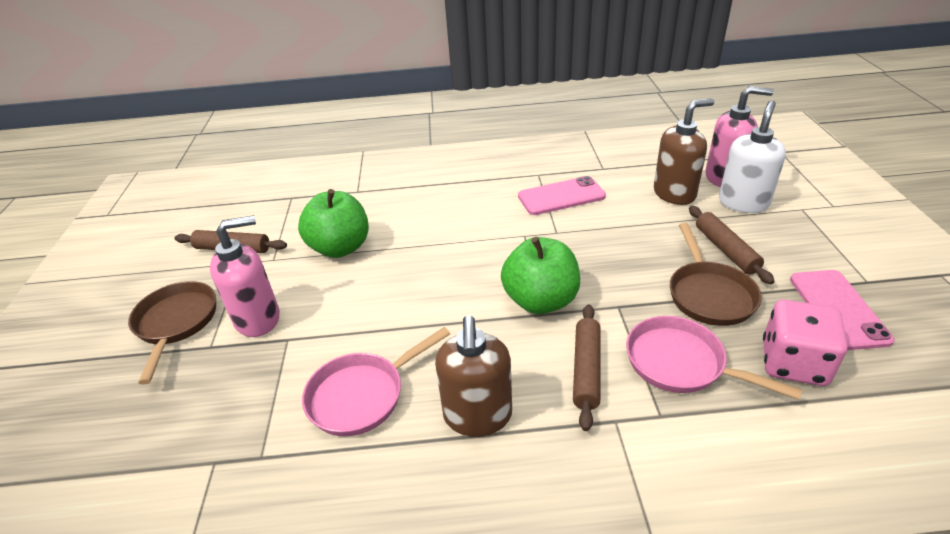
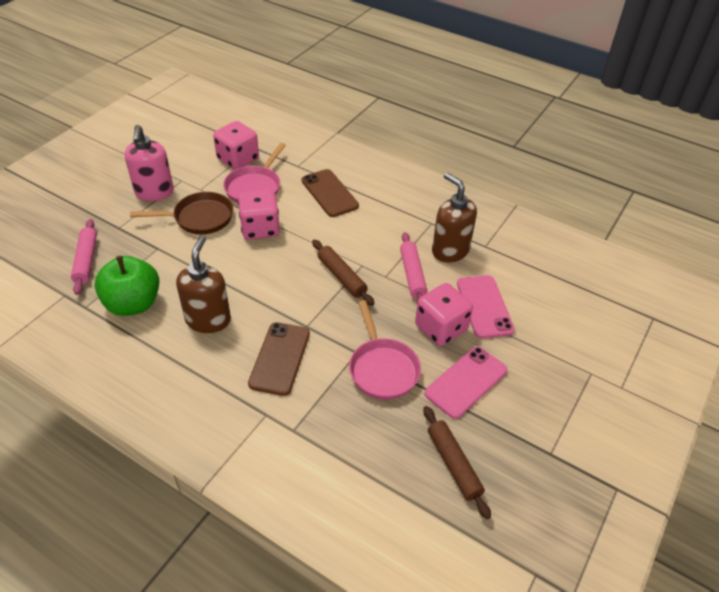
brown pan: [128,281,216,385] [670,223,762,326] = 2 -> [130,192,233,234] = 1
brown phone: none = 0 -> [248,322,310,396] [302,169,359,217] = 2
brown rolling pin: [174,230,287,253] [573,304,601,431] [689,206,775,284] = 3 -> [312,239,374,306] [423,406,491,519] = 2
green apple: [298,189,369,258] [501,237,580,314] = 2 -> [95,256,160,316] = 1
pink dice: [763,300,848,386] = 1 -> [213,121,259,170] [238,189,280,240] [415,283,473,346] = 3
pink rolling pin: none = 0 -> [71,219,97,295] [400,232,427,303] = 2
pink soap dispenser: [210,215,280,337] [705,86,774,187] = 2 -> [125,125,174,201] = 1
white soap dispenser: [719,100,786,213] = 1 -> none = 0

